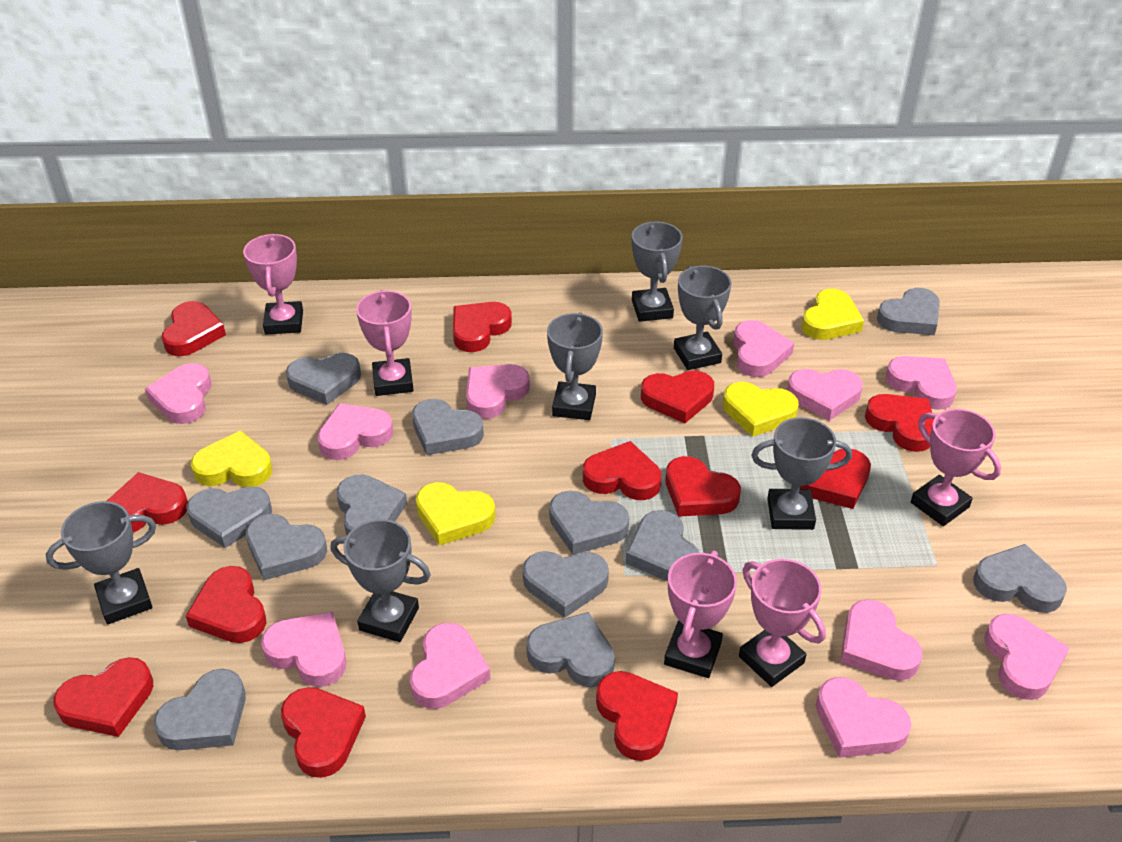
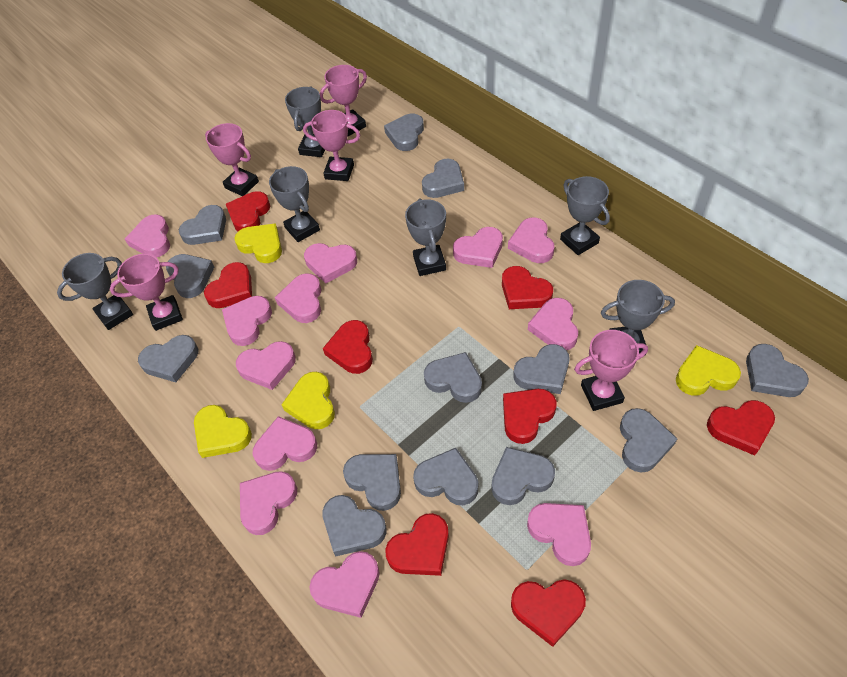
grey heart: [154,669,246,750] [187,486,272,548] [246,514,327,580] [286,353,361,405] [337,474,407,535] [412,399,484,455] [523,551,609,618] [526,612,615,687] [549,491,629,555] [626,510,699,582] [877,288,940,335] [973,544,1067,613] = 12 -> [138,335,198,382] [166,254,214,298] [179,205,226,245] [323,495,387,556] [343,454,401,511] [384,114,424,151] [413,448,478,505] [422,159,464,198] [424,352,482,403] [491,447,555,505] [513,344,570,394] [620,408,678,473] [746,344,809,397] = 13
pink heart: [145,363,212,424] [261,612,346,687] [317,403,393,460] [410,623,490,709] [466,364,530,419] [733,320,794,377] [787,369,863,421] [816,677,911,758] [840,599,922,681] [886,356,957,410] [984,614,1070,700] = 11 -> [125,214,170,257] [222,296,272,346] [236,341,296,390] [240,471,297,535] [253,416,317,471] [275,273,321,323] [304,243,357,283] [309,551,380,618] [453,227,503,268] [508,217,555,263] [527,503,591,566] [528,298,578,350] = 12
red heart: [53,657,153,737] [107,472,188,532] [162,301,226,356] [186,566,266,643] [281,687,366,778] [453,302,512,352] [583,441,661,500] [596,671,678,761] [641,370,714,423] [666,456,741,517] [800,449,871,509] [865,394,934,452] = 12 -> [204,262,252,308] [226,191,270,232] [323,320,373,374] [385,513,449,576] [502,266,553,309] [503,389,557,444] [511,579,586,647] [707,400,775,456] = 8

